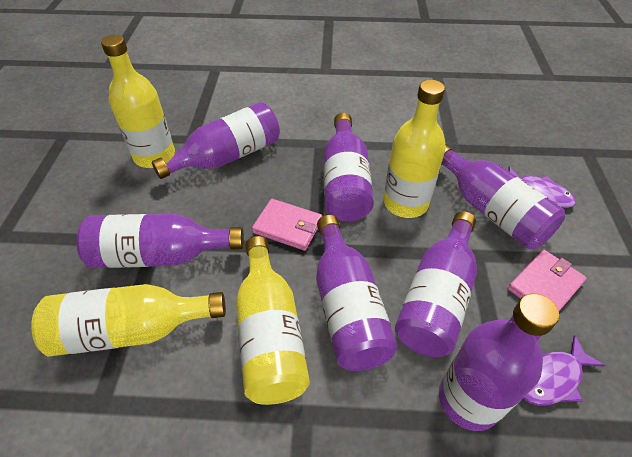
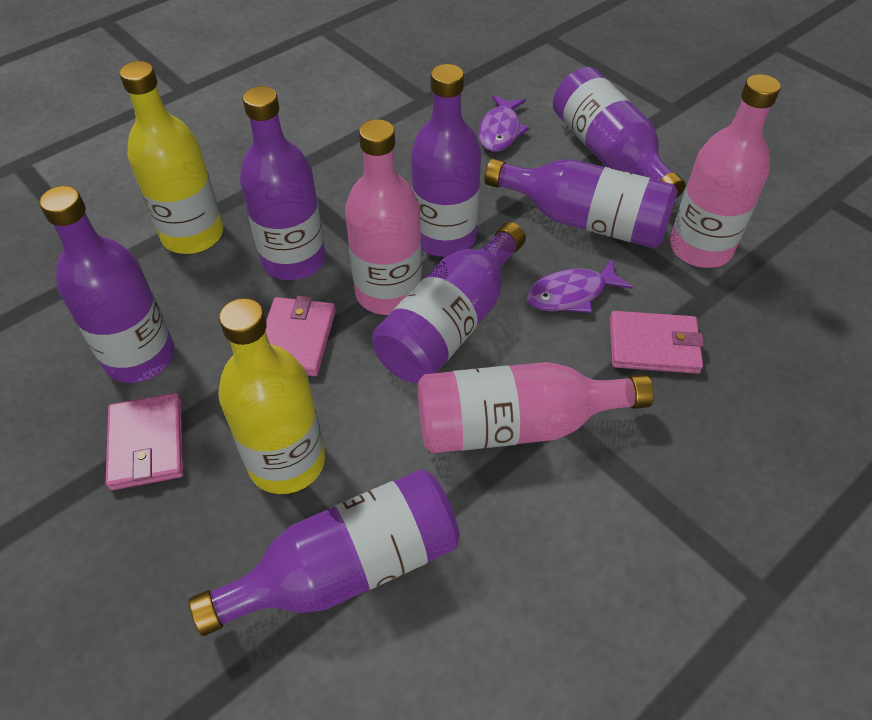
pink bottle: none = 0 -> [345,119,422,315] [418,362,654,453] [670,74,781,268] = 3
pink wallet: [252,199,322,251] [508,250,587,311] = 2 -> [106,393,184,490] [265,296,336,376] [610,311,704,374] = 3
yellow bottle: [31,284,226,356] [101,35,175,168] [236,236,310,405] [383,79,446,218] = 4 -> [119,61,223,254] [218,298,325,494] = 2

